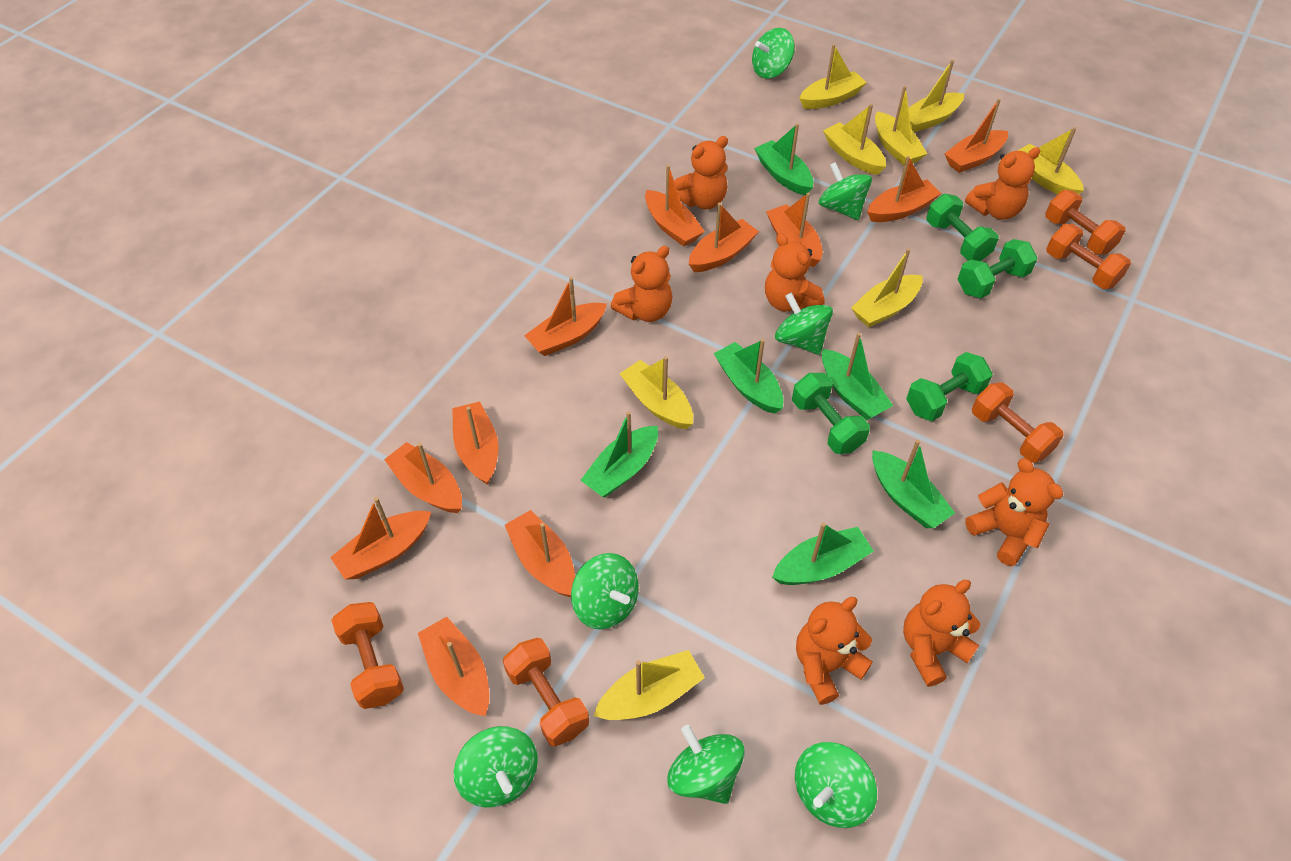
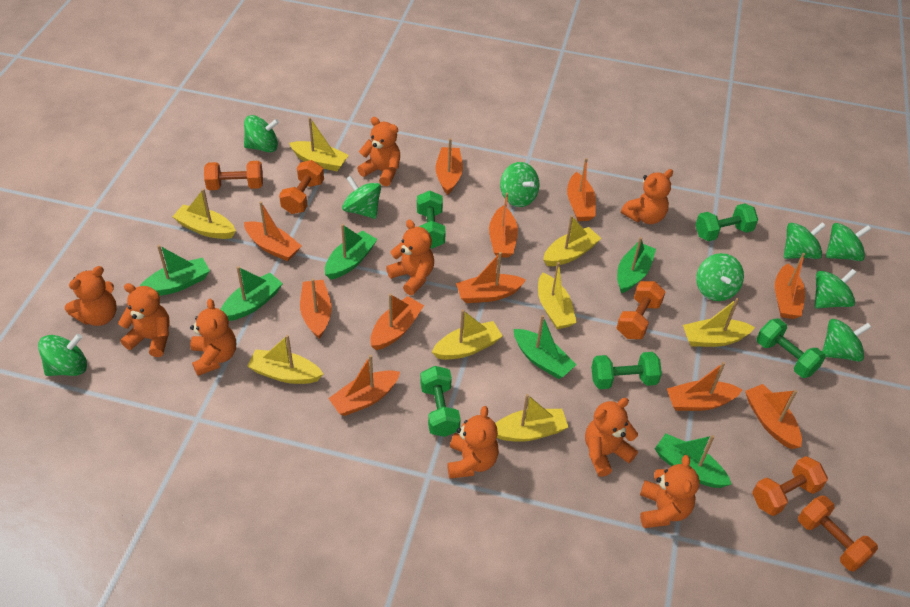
green dumbbell: [792,373,870,454] [906,352,992,421] [926,194,999,261] [957,239,1038,299] = 4 -> [417,190,446,248] [420,366,461,437] [591,352,662,389] [695,203,758,241] [756,319,826,378] = 5
green spinning top: [454,726,538,807] [571,553,639,630] [667,725,744,804] [752,28,795,78] [775,293,833,355] [795,742,877,828] [819,162,872,220] = 7 -> [38,334,87,376] [244,115,279,153] [342,176,381,219] [500,162,539,207] [696,253,744,301] [784,222,826,259] [815,269,857,308] [822,319,871,362] [826,223,871,261] = 9
orange teddy bear: [611,246,672,322] [674,136,728,209] [765,233,825,312] [796,597,873,705] [903,580,980,687] [965,147,1040,220] [965,458,1063,566] = 7 -> [65,266,117,326] [118,283,170,357] [190,299,236,376] [357,117,400,186] [386,220,434,295] [447,406,499,478] [585,398,638,477] [621,169,673,224] [640,455,700,528] = 9

